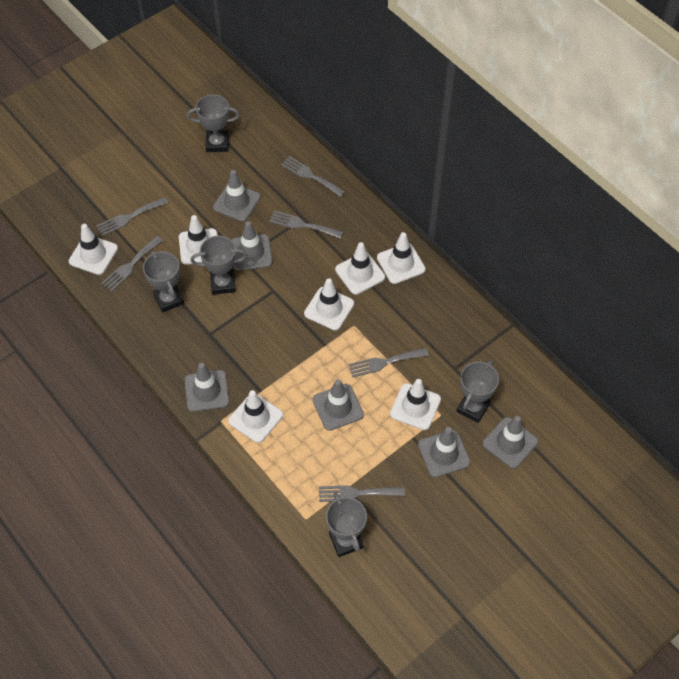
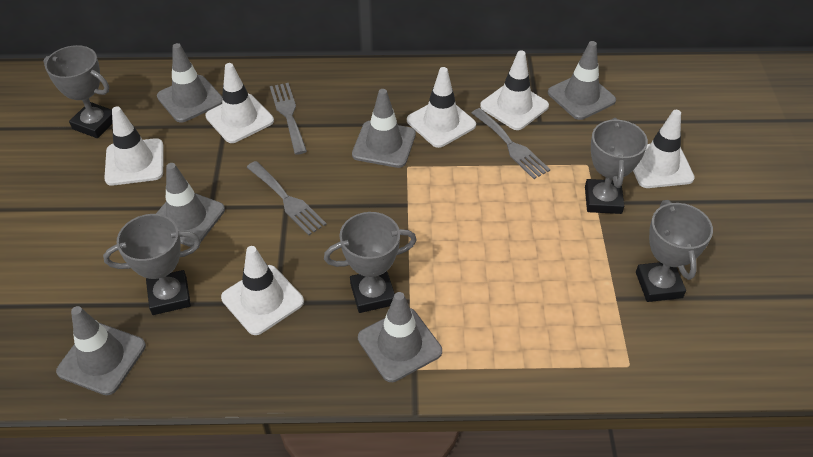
grey fork: [96,197,168,236] [101,236,163,292] [269,210,343,239] [281,156,345,197] [319,485,405,502] [348,348,429,377] = 6 -> [246,161,327,235] [270,83,307,155] [472,108,550,179] = 3
white traffic cone: [69,224,118,275] [179,215,218,265] [228,390,283,443] [304,278,354,330] [335,242,385,295] [377,232,426,284] [390,379,441,430] = 7 -> [104,107,164,186] [205,63,274,143] [221,246,304,335] [407,67,476,148] [480,50,549,130] [633,110,695,188] = 6

